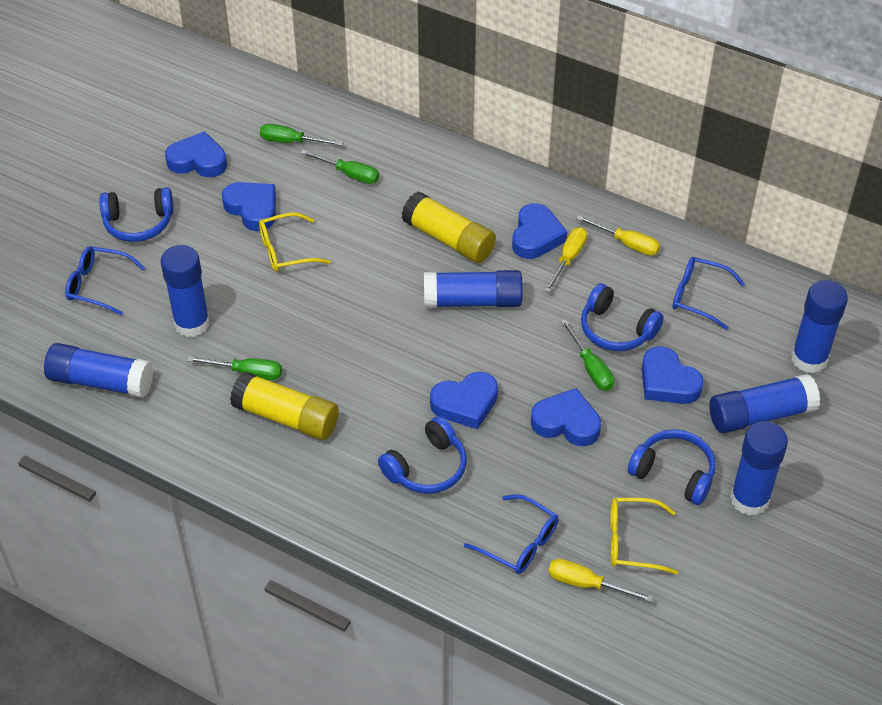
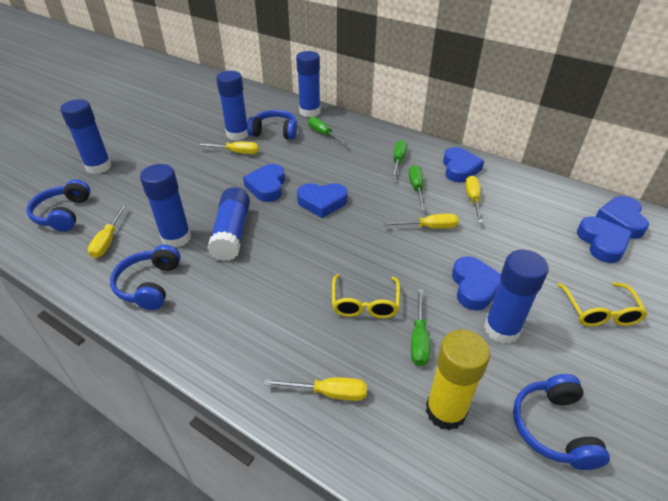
blue glasses: [65,246,146,315] [464,494,558,574] [672,257,745,330] = 3 -> none = 0
yellow glue stick: [230,372,339,440] [402,191,496,263] = 2 -> [426,329,490,431] = 1
yellow screwdriver: [544,227,587,293] [548,559,654,602] [576,215,660,256] = 3 -> [88,204,127,258] [197,142,259,154] [264,377,367,401] [383,214,459,229] [465,175,483,223] = 5

